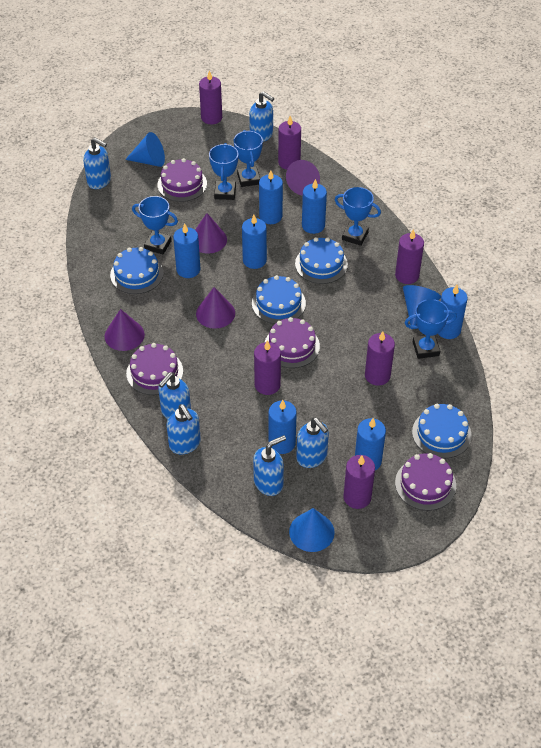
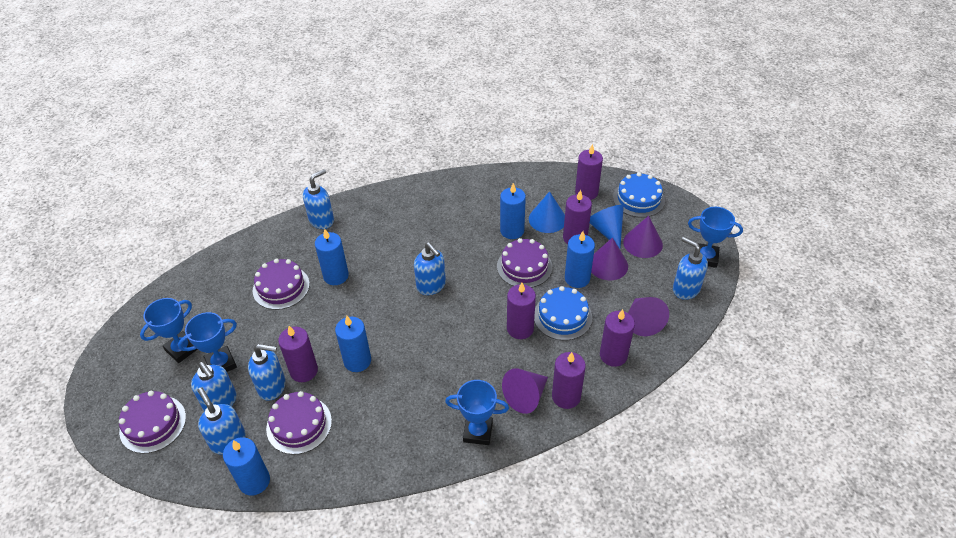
blue cake: [110,247,163,294] [252,275,306,324] [295,237,348,284] [412,404,472,458] = 4 -> [534,286,592,341] [613,172,665,218] = 2
blue candle: [173,223,200,278] [242,215,267,269] [259,170,283,224] [269,400,297,454] [302,179,327,234] [355,418,386,470] [438,285,468,339] = 7 -> [223,437,270,495] [315,229,349,285] [335,316,371,372] [500,183,526,239] [565,231,595,288] = 5
blue cone: [125,132,165,167] [289,508,335,552] [403,285,441,330] = 3 -> [529,191,565,233] [590,205,624,249] = 2
blue trophy: [132,196,178,254] [209,143,238,200] [234,130,263,187] [335,187,381,246] [405,299,457,359] = 5 -> [140,298,198,363] [178,312,237,372] [445,380,509,445] [688,207,743,268] = 4

